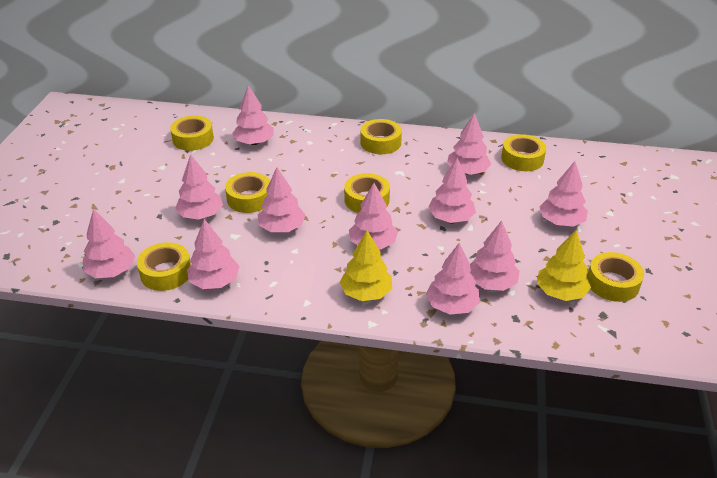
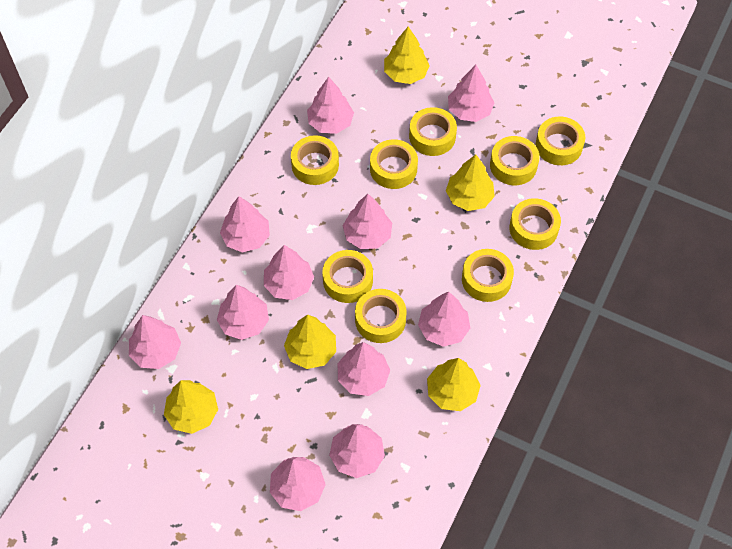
yellow tape: [137,242,191,291] [170,116,214,151] [225,172,270,213] [344,173,390,213] [360,119,402,154] [501,134,546,171] [587,252,644,302] = 7 -> [291,135,339,185] [322,250,373,303] [355,289,407,343] [370,139,418,189] [409,107,457,156] [462,249,514,302] [490,136,540,185] [509,198,561,250] [536,117,585,165] = 9
yellow tree: [340,231,392,301] [537,230,591,301] = 2 -> [164,380,218,434] [284,315,336,369] [384,26,430,84] [427,358,481,411] [446,154,495,211] = 5

